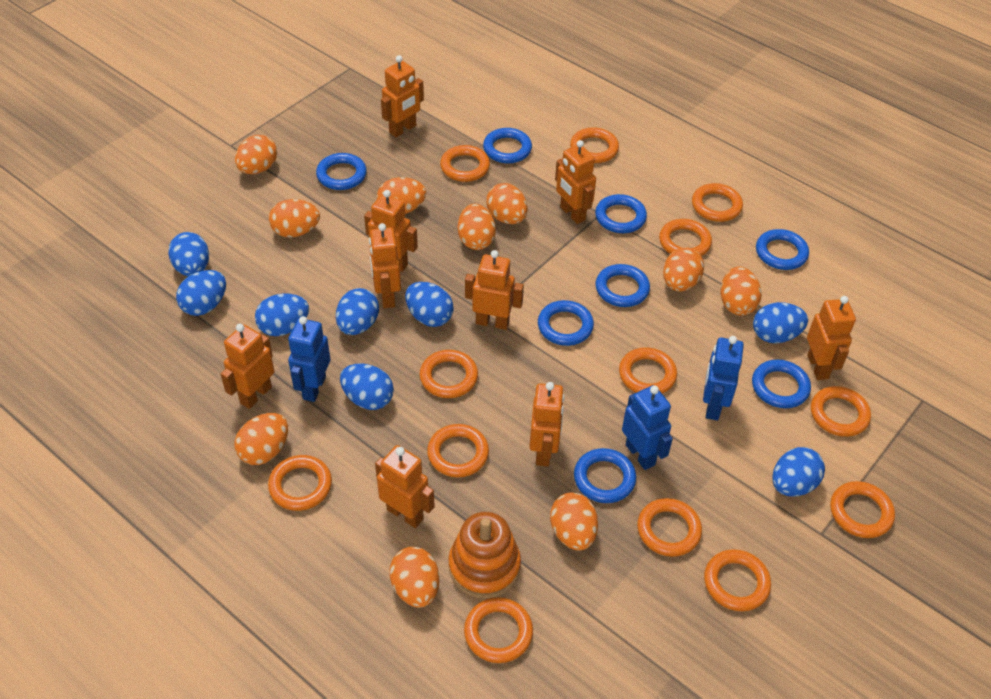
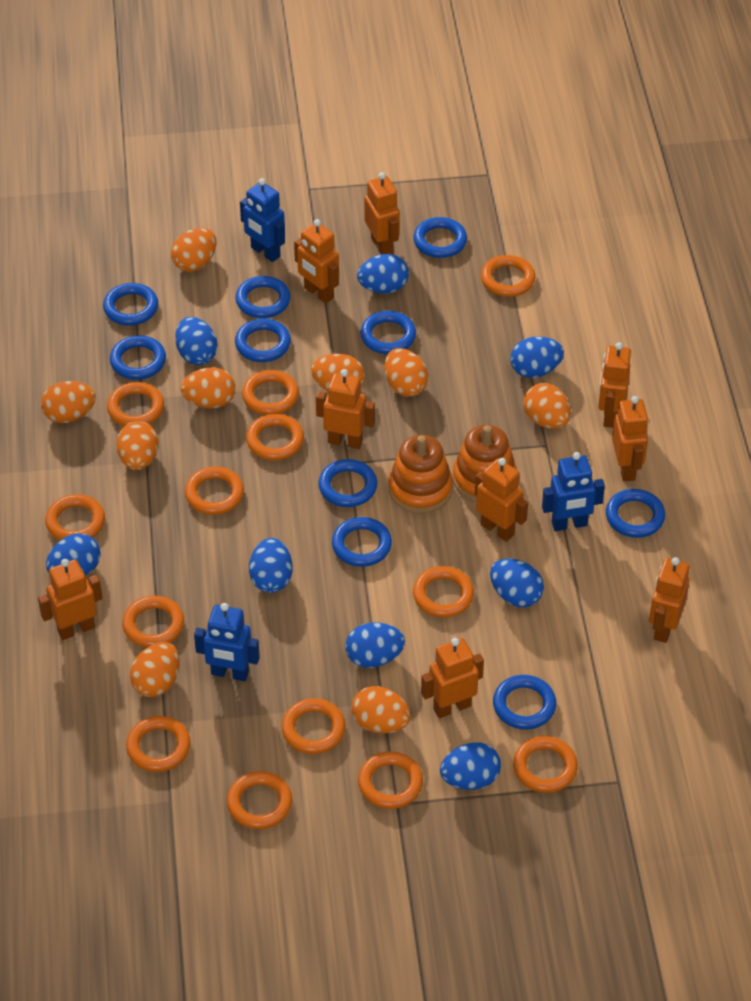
blue ring: [316,153,367,190] [483,128,532,163] [538,300,594,346] [574,448,636,503] [595,194,647,233] [596,264,650,307] [752,359,811,408] [756,229,809,270] = 8 -> [103,283,158,326] [110,336,166,380] [235,276,291,318] [235,319,291,362] [318,459,377,507] [332,517,392,567] [360,311,416,354] [413,217,467,258] [493,675,556,730] [606,489,665,538] = 10
orange egg: [235,135,277,174] [235,413,288,465] [269,199,320,238] [377,177,426,214] [389,547,439,608] [458,204,496,250] [486,183,528,224] [550,492,598,551] [663,247,704,292] [720,266,762,316] = 10 -> [41,381,96,423] [116,421,159,470] [130,642,180,697] [171,228,216,272] [180,367,236,408] [311,353,365,391] [352,686,411,734] [384,348,428,397] [523,383,571,429] = 9
orange stacking toy: [449,512,521,599] = 1 -> [389,435,453,513] [453,425,517,502] = 2

